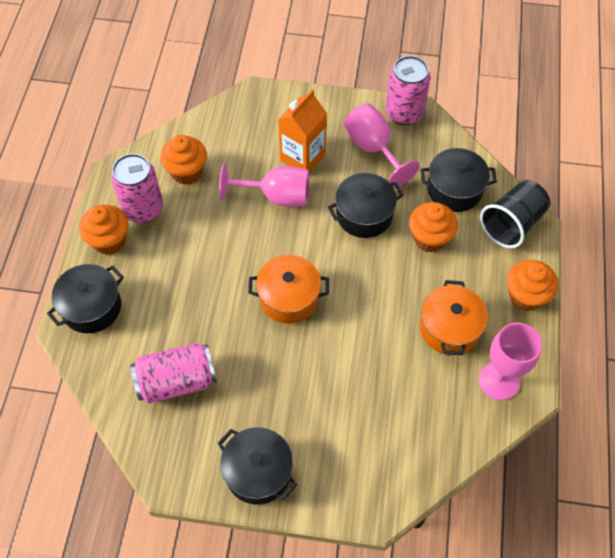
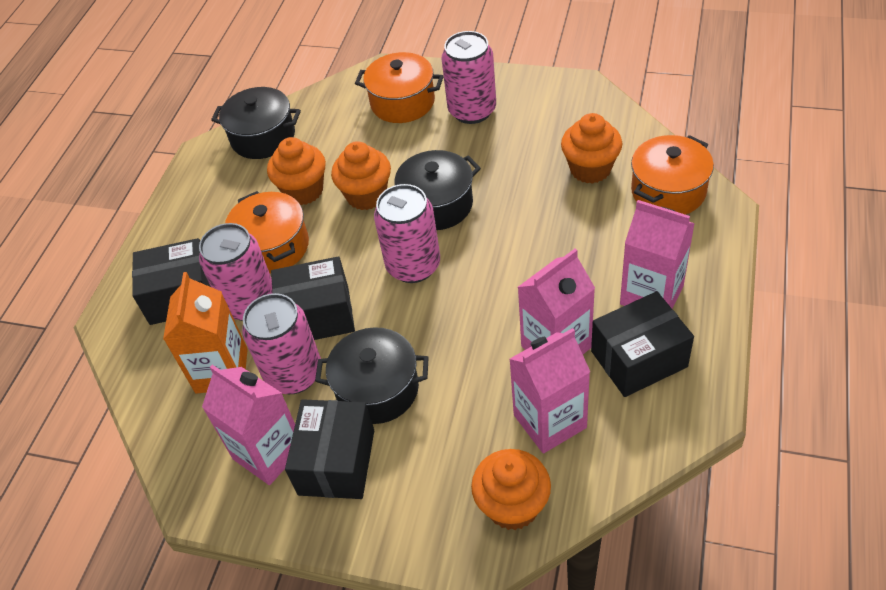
black box: none = 0 -> [132,238,211,325] [271,256,355,340] [285,399,374,499] [591,291,694,397] = 4
black cup: [480,180,550,248] = 1 -> none = 0
black pot: [47,264,124,333] [217,427,297,504] [328,173,404,238] [421,148,497,212] = 4 -> [211,87,301,159] [315,327,429,424] [394,150,481,230] = 3
orange pot: [248,255,329,324] [420,280,488,355] = 2 -> [225,191,309,274] [355,52,444,123] [631,135,714,215] = 3
pink can: [111,154,163,223] [131,343,217,404] [385,56,431,125] = 3 -> [199,223,272,321] [242,293,321,394] [374,184,440,283] [442,31,496,124] = 4
pink carton: none = 0 -> [202,365,295,485] [509,328,590,453] [518,249,595,354] [620,200,695,308] = 4
pink goblet: [219,163,309,207] [344,103,419,187] [479,323,542,400] = 3 -> none = 0

